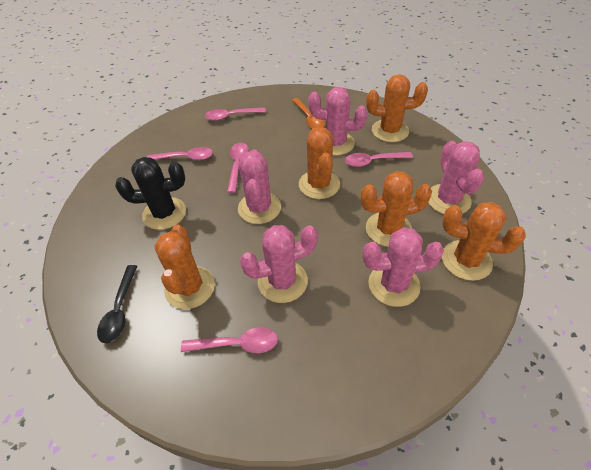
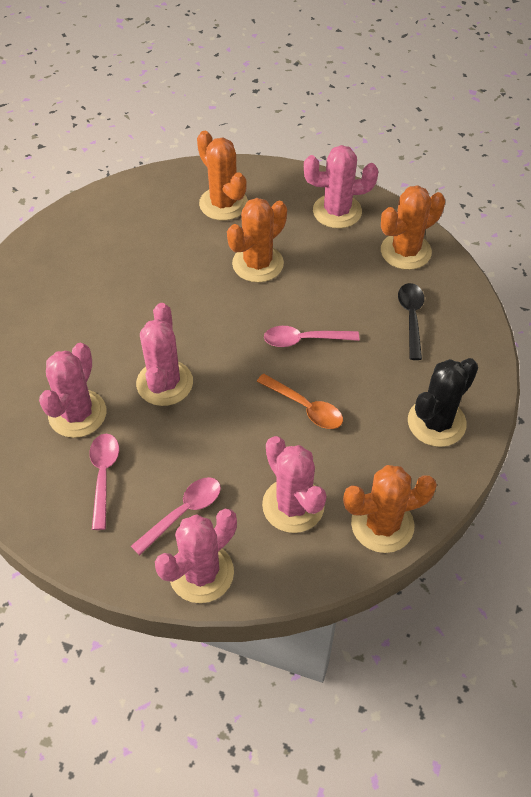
orange cactus: [154,224,215,309] [299,127,340,199] [361,171,432,247] [366,74,428,142] [442,202,526,281] = 5 -> [197,131,248,221] [227,198,287,283] [343,465,437,553] [381,185,445,270] = 4
pink spoon: [147,147,213,160] [181,327,278,353] [205,108,266,121] [227,143,249,193] [345,152,413,167] = 5 -> [89,434,119,530] [131,477,221,555] [264,326,359,347] = 3

